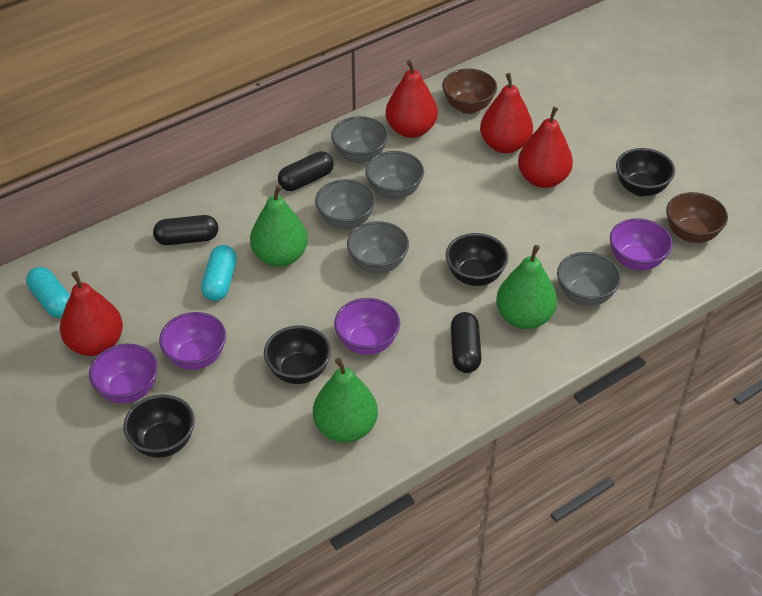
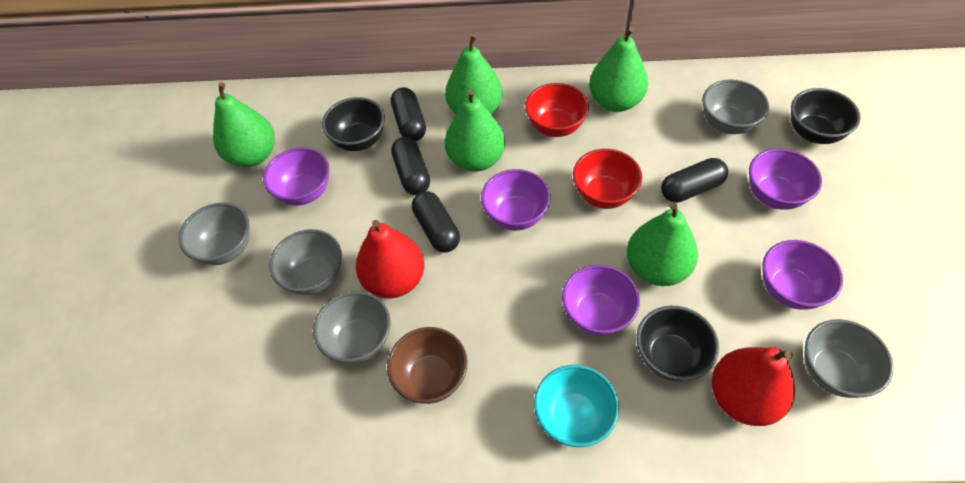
black bowl: [124,395,195,458] [264,326,331,384] [446,233,509,286] [616,148,675,197] = 4 -> [322,97,385,151] [636,306,719,382] [791,88,861,144] = 3
black capsule: [153,215,218,245] [278,151,334,191] [451,312,482,373] = 3 -> [391,87,426,141] [391,137,430,195] [412,191,460,252] [661,158,728,203] = 4
brown bowl: [442,69,497,114] [666,192,728,243] = 2 -> [387,327,468,404] = 1
green pear: [250,185,308,267] [313,358,378,443] [496,245,557,329] = 3 -> [213,82,275,167] [445,34,503,114] [445,89,505,172] [589,26,648,112] [627,203,698,286] = 5
purple bowl: [89,344,158,403] [159,312,226,370] [334,298,400,355] [610,218,673,271] = 4 -> [263,147,330,206] [481,169,551,231] [562,265,640,336] [749,149,822,210] [762,240,843,310] = 5
red bowl: none = 0 -> [525,83,589,137] [573,149,642,209] = 2
red pear: [60,271,123,356] [386,60,438,138] [480,73,533,153] [518,107,573,188] = 4 -> [356,220,425,298] [712,347,795,426] = 2
turquoise bowl: none = 0 -> [534,365,619,447] = 1
turquoise capsule: [26,267,70,318] [201,245,237,301] = 2 -> none = 0

